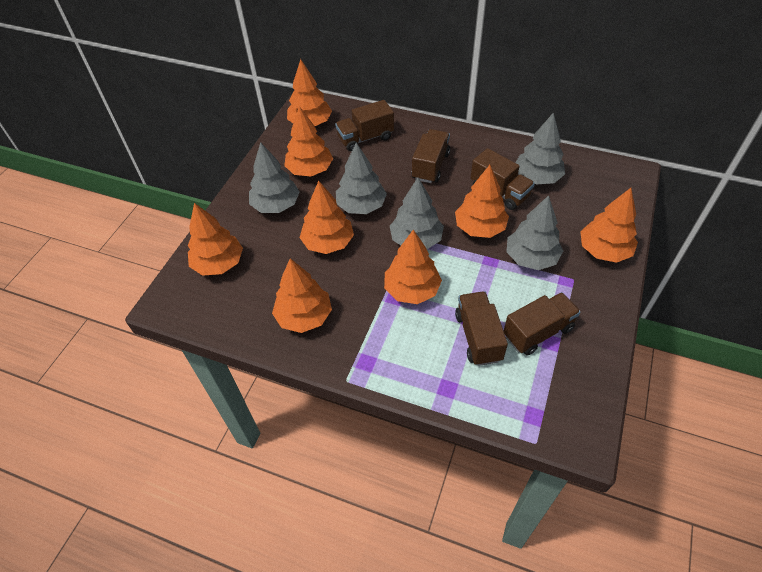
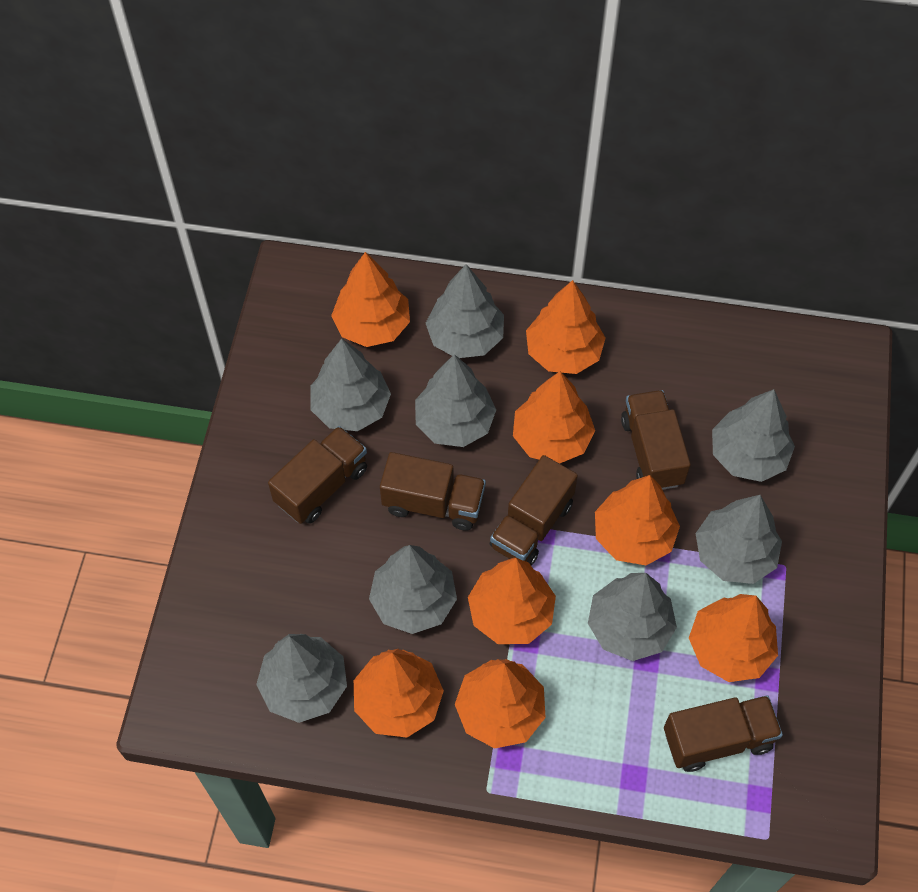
grey tree: [249,142,300,213] [336,142,387,214] [390,178,444,249] [507,195,563,270] [516,112,565,184] = 5 -> [256,634,347,723] [310,338,391,431] [369,545,457,634] [415,354,496,447] [425,264,504,358] [588,573,677,661] [696,495,782,584] [712,389,795,482] = 8

